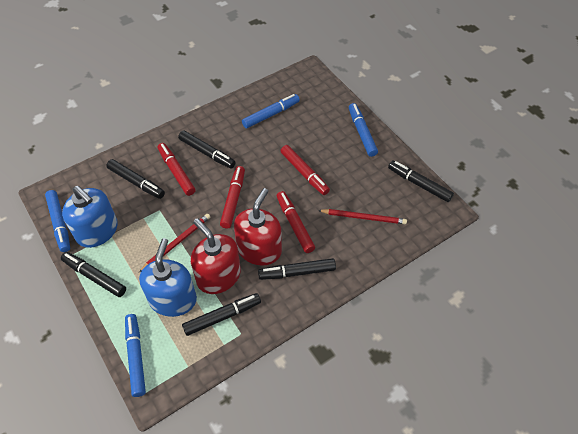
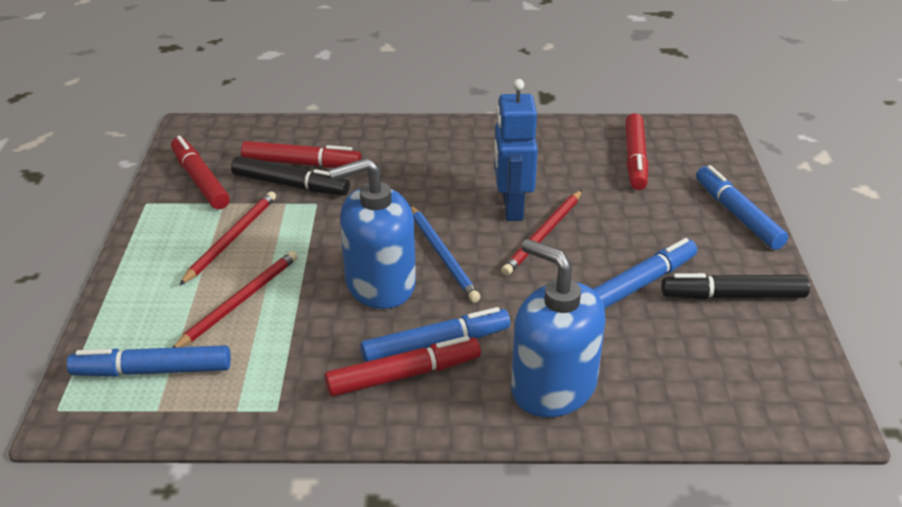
black marker: [61,252,126,297] [106,159,165,199] [178,130,236,169] [182,293,261,336] [258,258,336,280] [388,160,454,202] = 6 -> [231,156,350,196] [661,273,810,299] = 2
blue pencil: none = 0 -> [410,205,480,303] = 1
blue robot: none = 0 -> [494,79,538,221] = 1
red pencil: [139,214,210,272] [318,209,407,224] = 2 -> [172,251,298,348] [179,191,276,286] [501,190,582,275] = 3
red soap dispenser: [191,218,241,294] [234,188,282,266] = 2 -> none = 0

